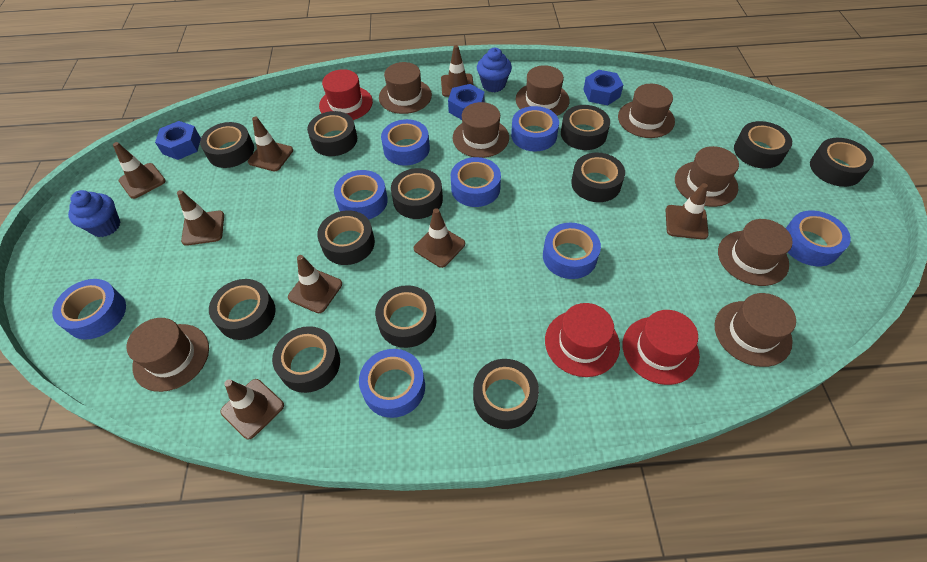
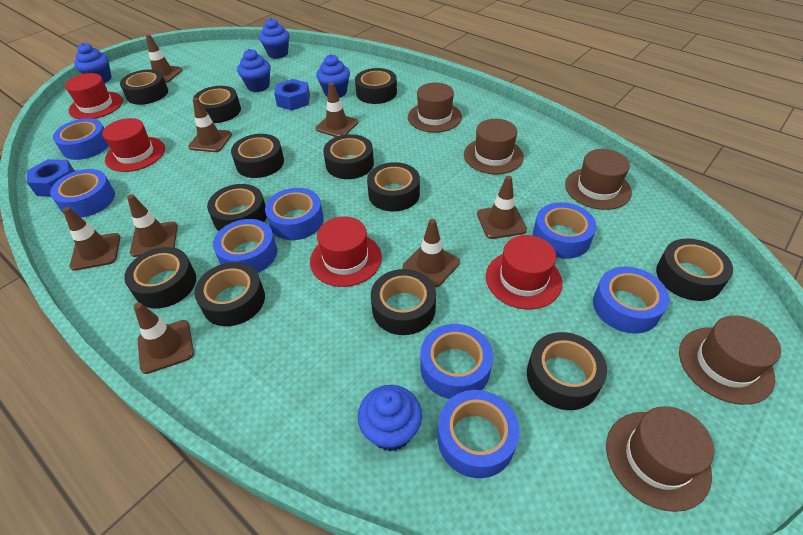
blue cupcake: [68,190,121,237] [477,48,512,92] = 2 -> [74,43,111,83] [237,49,271,92] [259,18,290,59] [316,54,350,98] [358,385,422,451] = 5
blue nut: [155,121,201,160] [448,84,485,120] [583,70,623,105] = 3 -> [27,159,75,196] [274,79,310,111] = 2
brown hat: [127,318,209,392] [379,62,432,114] [453,102,509,158] [516,65,570,116] [618,84,675,138] [675,146,739,207] [715,293,796,367] [718,219,793,286] = 8 -> [408,83,462,133] [464,119,524,174] [565,149,632,210] [606,406,714,512] [679,315,781,405] = 5
red hat: [319,69,373,120] [545,303,620,377] [623,310,700,385] = 3 -> [65,73,123,119] [102,118,165,172] [310,217,382,287] [486,235,562,309] = 4

